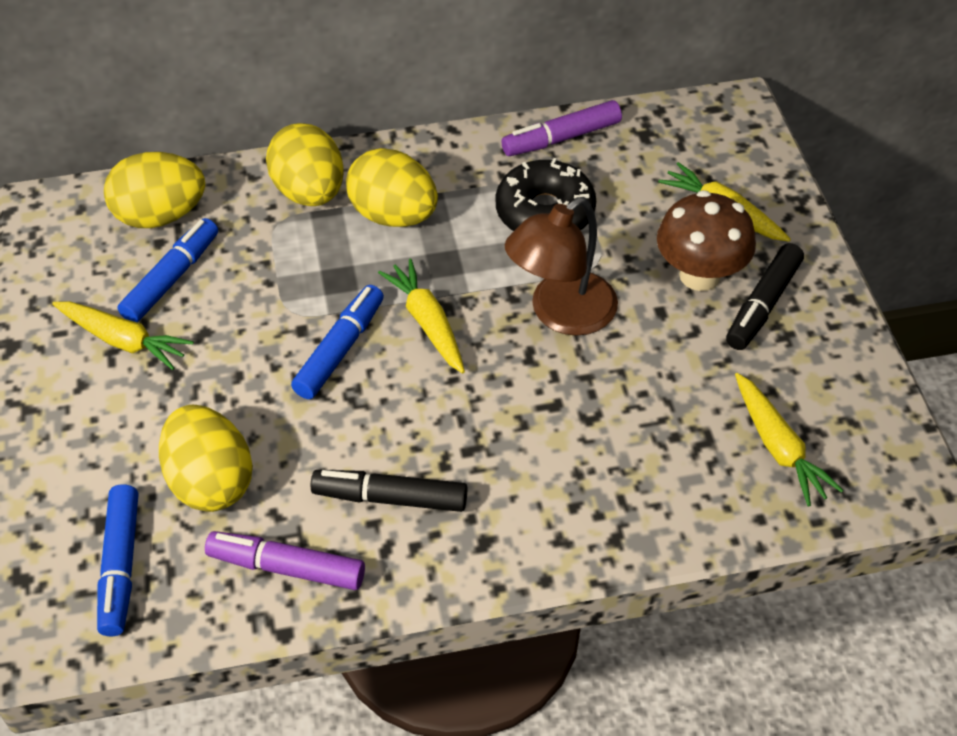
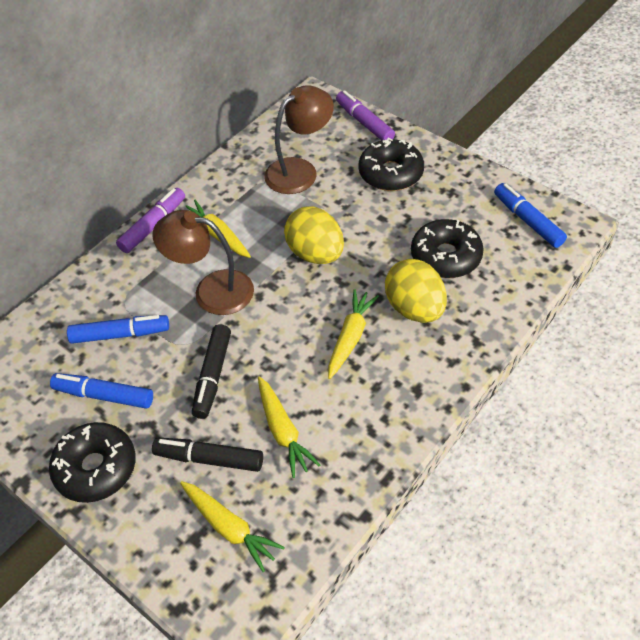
black donut: [495,158,596,231] = 1 -> [49,422,136,503] [359,138,424,191] [411,219,484,278] = 3
brown lamp: [505,197,618,336] = 1 -> [153,210,254,315] [264,85,334,194] = 2
brown mushroom: [657,190,756,291] = 1 -> none = 0
yellow egg: [104,152,205,228] [159,405,253,512] [266,123,343,206] [346,148,438,227] = 4 -> [284,206,344,264] [385,259,447,323] = 2

